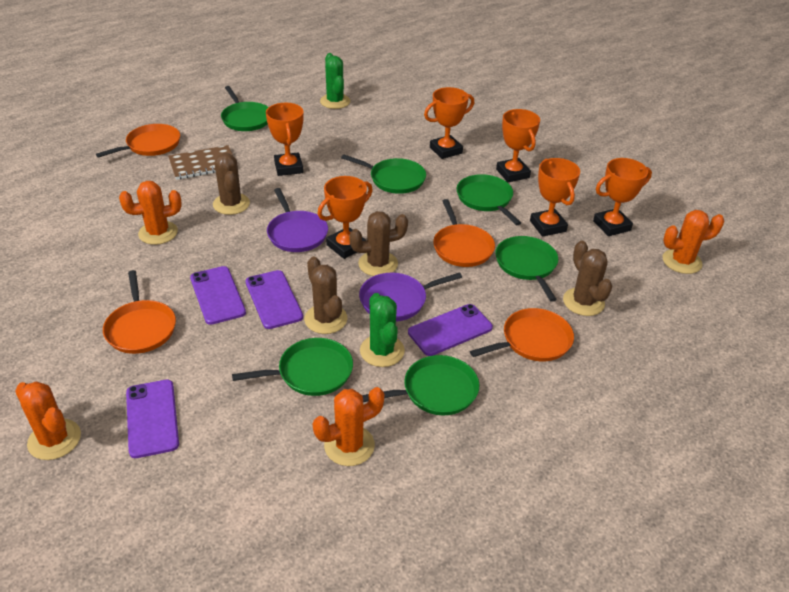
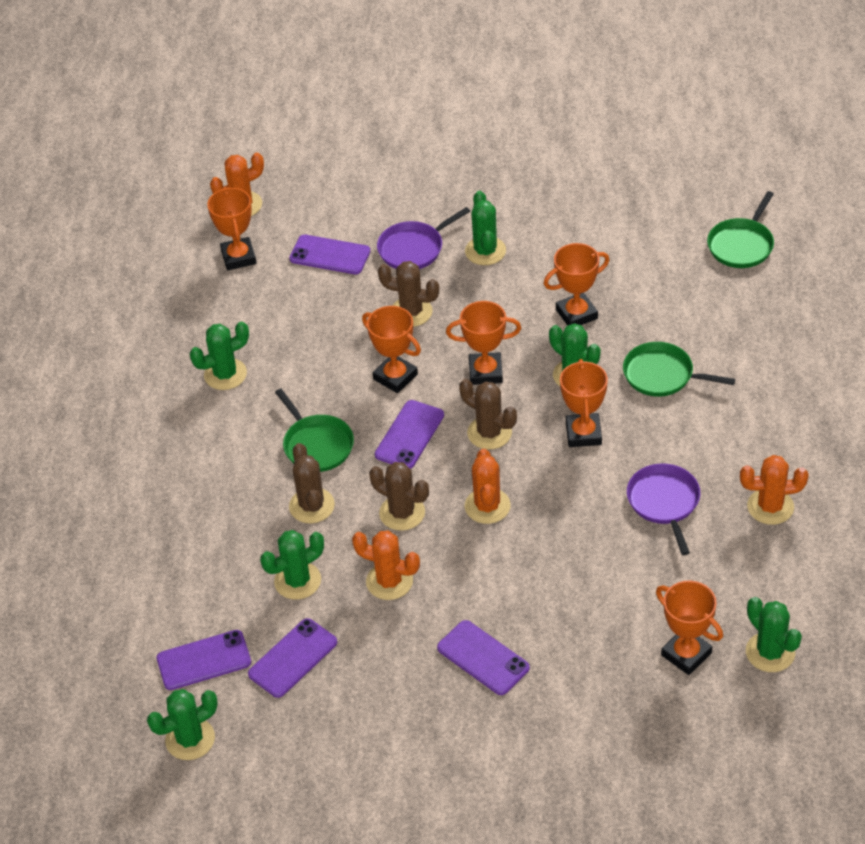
brown notebook: [168,145,233,180] = 1 -> none = 0
green cactus: [320,53,350,109] [360,293,405,367] = 2 -> [147,689,218,760] [190,322,249,390] [260,530,324,600] [465,191,506,265] [549,323,601,386] [746,597,802,672] = 6
green pan: [221,86,268,131] [232,338,353,396] [341,154,426,194] [362,355,479,415] [457,174,521,225] [495,236,558,302] = 6 -> [275,388,354,472] [623,342,735,397] [707,191,774,268] = 3
orange pan: [96,124,180,158] [103,270,176,354] [433,199,495,267] [470,308,574,361] = 4 -> none = 0
purple phone: [126,380,179,458] [190,266,246,325] [245,270,303,329] [408,304,493,356] = 4 -> [157,630,251,690] [248,618,337,698] [289,235,370,274] [375,400,444,469] [437,620,530,695] = 5

